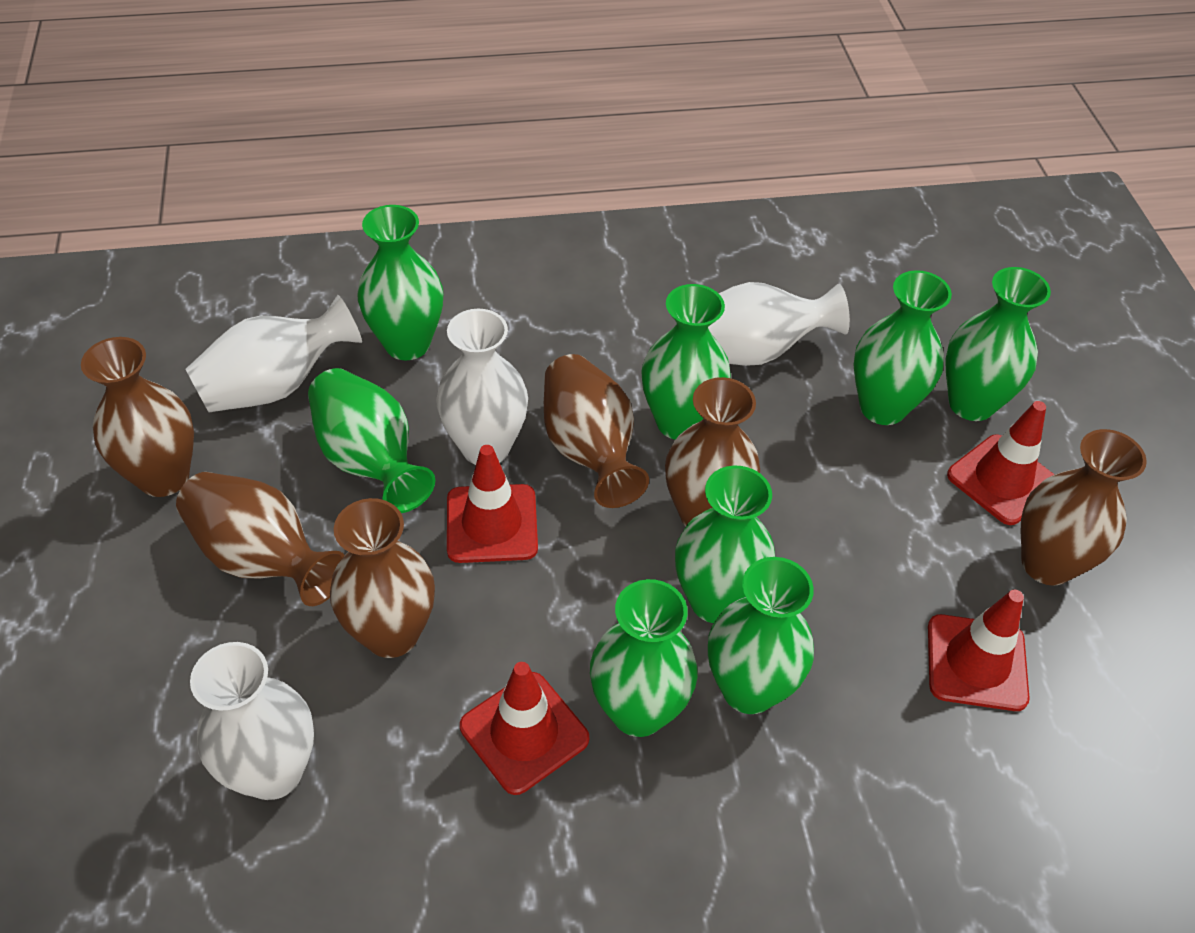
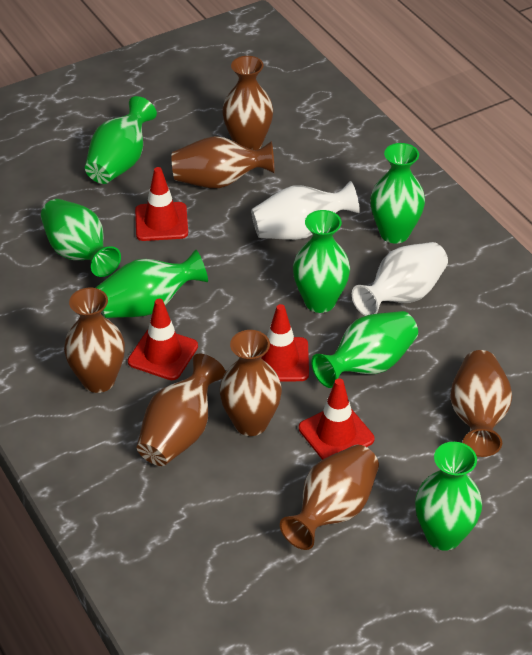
brown vase: [81,337,194,497] [176,472,345,606] [330,498,435,658] [544,354,649,508] [665,377,760,527] [1020,429,1147,585] = 6 -> [64,288,125,393] [137,354,226,466] [172,136,275,188] [220,330,282,436] [222,56,273,150] [280,445,379,550] [450,350,512,457] = 7
green vase: [308,368,435,513] [358,205,443,360] [590,579,698,737] [641,284,731,440] [675,466,775,623] [708,557,814,714] [853,270,952,425] [945,267,1051,421] = 8 -> [41,199,121,277] [85,96,157,184] [95,249,208,318] [293,210,350,313] [311,311,418,388] [370,143,425,244] [415,442,482,551] = 7
white vase: [185,295,362,412] [190,642,314,800] [436,309,528,465] [708,282,850,366] = 4 -> [251,181,360,240] [352,242,448,316] = 2

